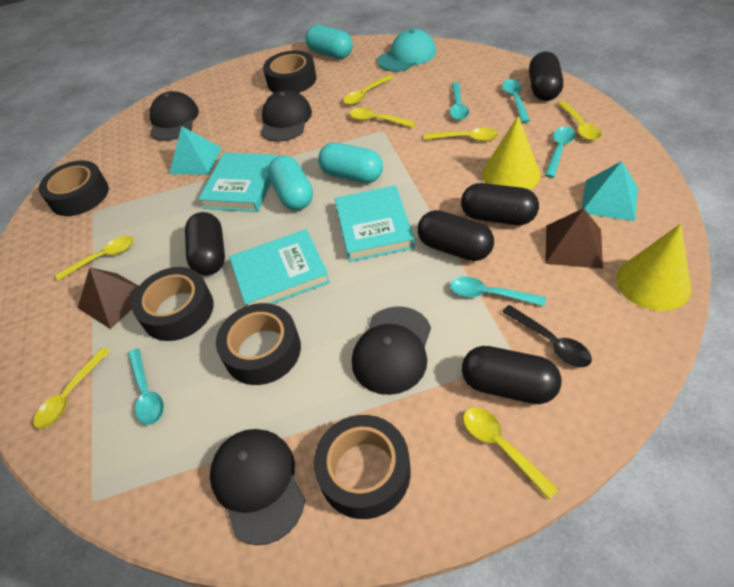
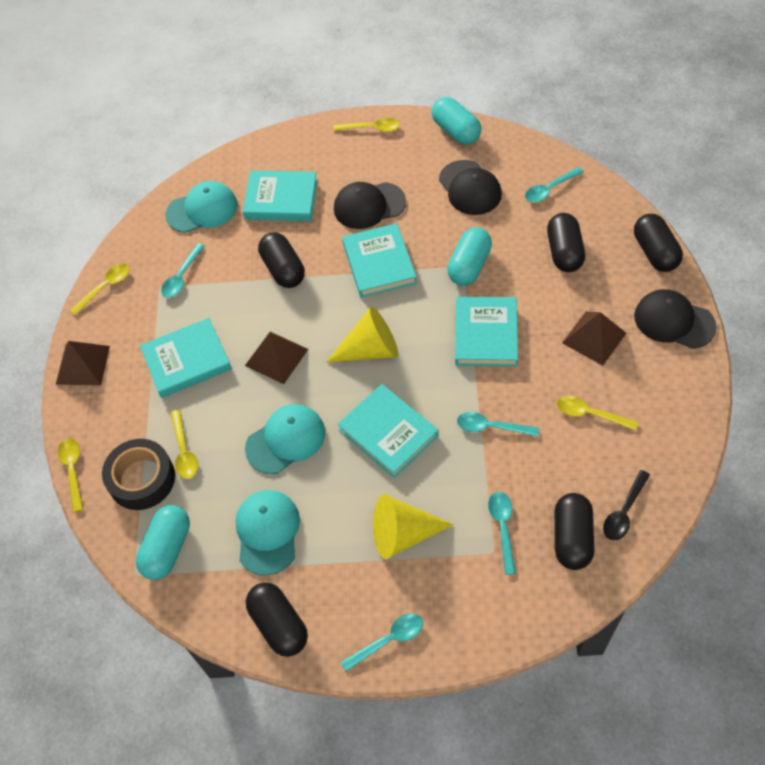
black cap: [150,91,199,141] [210,429,305,545] [261,90,312,142] [352,306,431,395] = 4 -> [334,182,406,229] [439,160,502,215] [634,289,717,349] = 3
black tape: [39,160,109,216] [131,267,214,341] [216,303,301,385] [263,51,316,93] [313,415,411,519] = 5 -> [102,439,175,510] = 1
brown pyramid: [78,267,139,329] [545,208,603,269] = 2 -> [56,341,110,385] [245,332,308,384] [562,311,626,366] = 3
turquoise book: [198,153,277,212] [229,229,330,306] [335,185,415,262] = 3 -> [140,318,232,398] [243,170,318,221] [337,384,438,478] [342,223,417,298] [455,297,518,367] = 5
turquoise cap: [377,29,436,72] = 1 -> [165,181,238,233] [235,490,300,576] [245,404,325,474] = 3
turquoise pyramid: [169,126,222,175] [581,161,638,221] = 2 -> none = 0
yellow spoon: [33,348,110,429] [55,236,134,281] [343,75,394,105] [349,108,416,127] [424,128,498,141] [463,407,559,499] [558,101,602,141] = 7 -> [58,438,84,513] [70,263,130,315] [171,410,198,479] [333,118,400,132] [557,396,638,430] = 5

